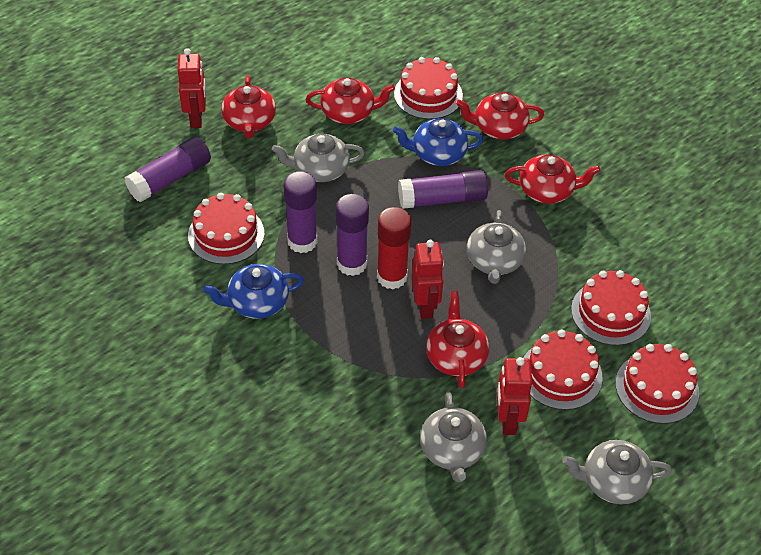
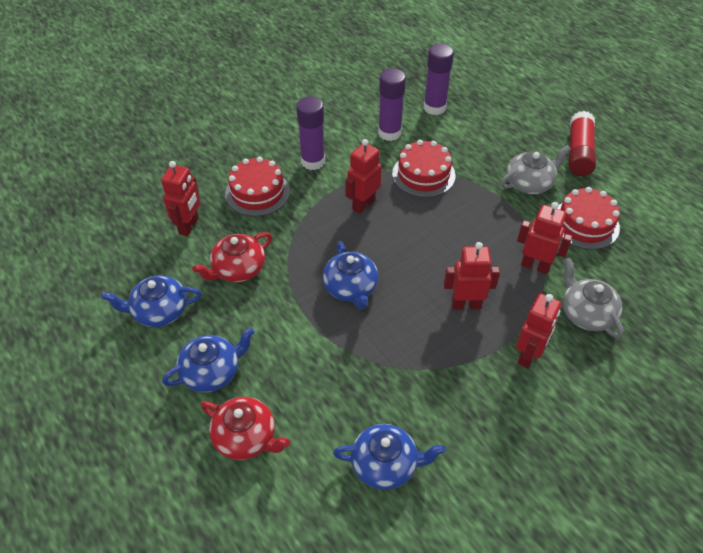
blue teapot: [203,264,304,319] [393,118,483,166] = 2 -> [101,275,202,327] [162,327,255,392] [323,241,378,309] [333,424,445,490] = 4
grey teapot: [272,134,365,182] [420,391,487,482] [467,210,526,284] [562,440,672,504] = 4 -> [500,145,571,194] [563,257,624,338] = 2
purple glue stick: [125,136,211,202] [284,171,317,253] [336,194,369,276] [398,170,488,209] = 4 -> [296,96,325,170] [378,68,406,141] [424,44,454,115] = 3
red cake: [188,193,265,264] [394,57,463,119] [523,330,603,410] [571,270,651,346] [615,344,699,424] = 5 -> [225,157,290,216] [392,140,455,198] [557,187,620,250] = 3
red robot: [178,48,206,128] [411,240,444,319] [497,357,532,435] = 3 -> [161,161,200,236] [346,139,382,214] [444,242,500,310] [516,293,561,368] [517,202,573,274] = 5
red teapot: [221,75,276,139] [306,77,395,124] [426,291,489,388] [456,92,544,140] [505,154,601,204] = 5 -> [193,232,272,282] [200,397,290,460] = 2

